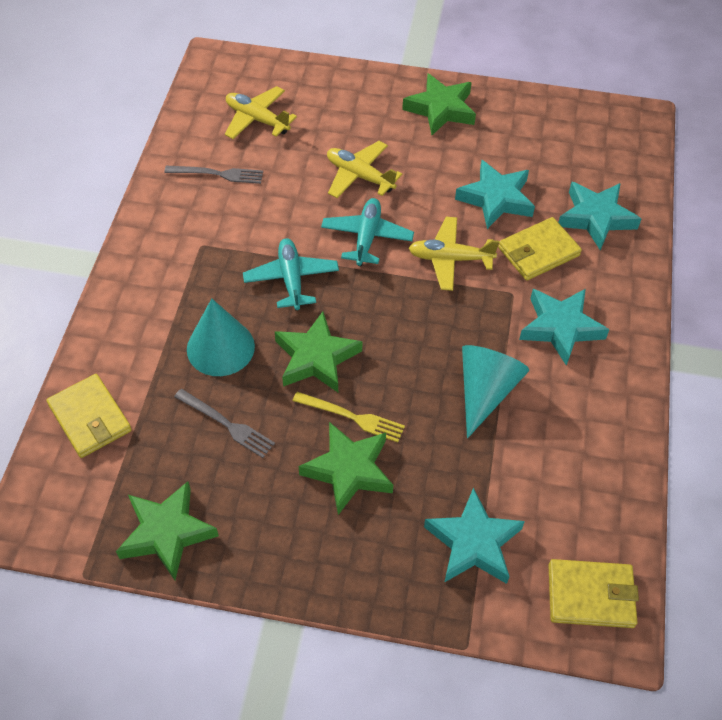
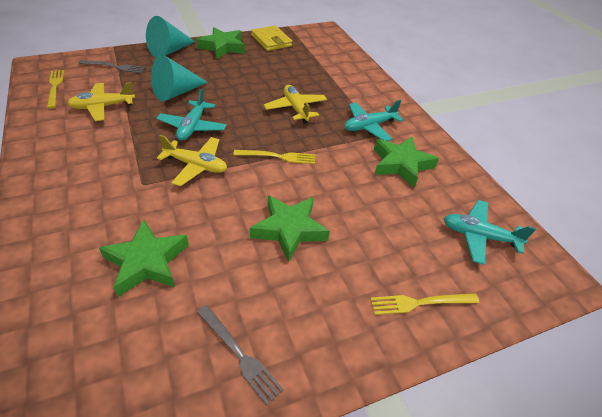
turquoise plane: [243,238,339,310] [321,198,414,267] = 2 -> [156,89,226,141] [345,100,403,141] [444,200,536,265] = 3
turquoise star: [424,487,525,584] [455,160,535,229] [519,289,610,366] [558,182,641,250] = 4 -> none = 0
yellow fork: [293,392,405,442] = 1 -> [47,70,64,109] [233,150,315,164] [370,293,479,315] = 3
yellow wallet: [46,374,132,458] [498,217,582,281] [548,559,639,628] = 3 -> [251,26,292,51] = 1

